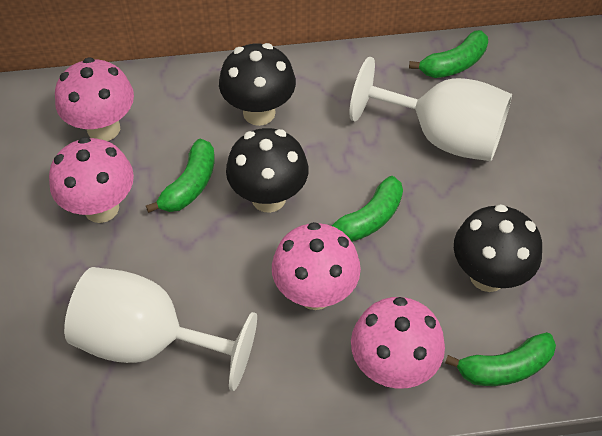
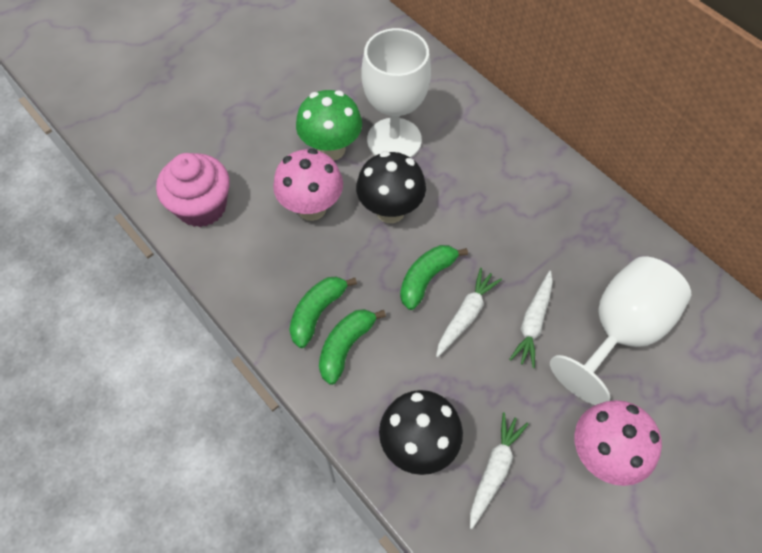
black mushroom: [219,43,296,126] [226,128,309,213] [454,204,542,292] = 3 -> [356,151,426,223] [379,390,463,475] = 2
green banana: [146,139,215,213] [332,176,403,242] [409,30,488,78] [445,332,556,386] = 4 -> [289,276,357,348] [319,309,386,385] [400,245,468,310] = 3
green mushroom: none = 0 -> [296,90,362,161] = 1
pink cupcake: none = 0 -> [156,153,230,227] = 1
pink mushroom: [49,137,134,223] [55,57,134,141] [272,222,361,310] [351,297,445,389] = 4 -> [273,148,343,221] [575,400,662,486] = 2
white carrot: none = 0 -> [436,268,502,357] [470,412,529,529] [509,271,553,368] = 3

